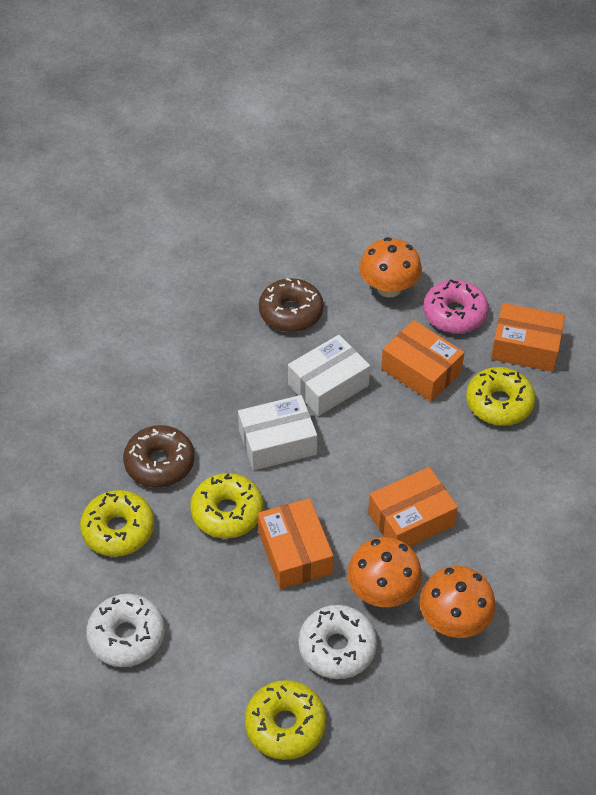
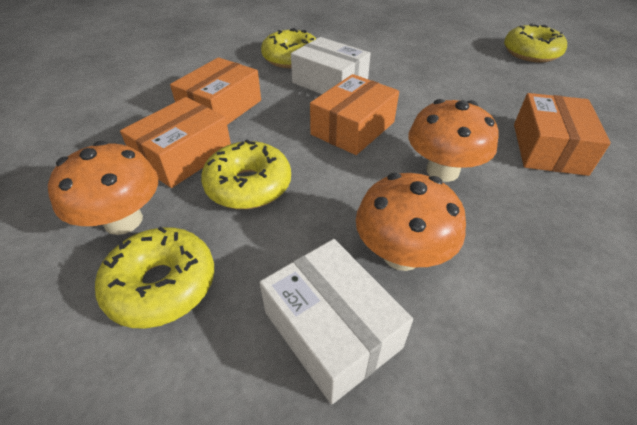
brown donut: [123,425,195,488] [259,278,324,332] = 2 -> none = 0
pink donut: [423,279,489,333] = 1 -> none = 0
white donut: [86,594,165,667] [298,605,377,679] = 2 -> none = 0

